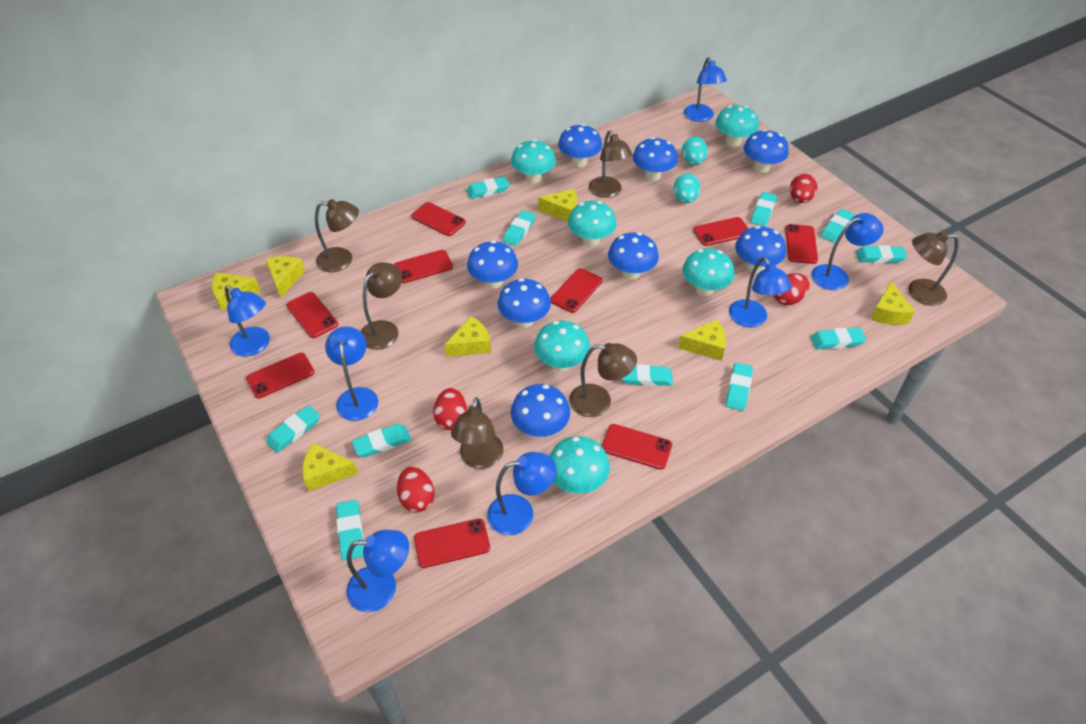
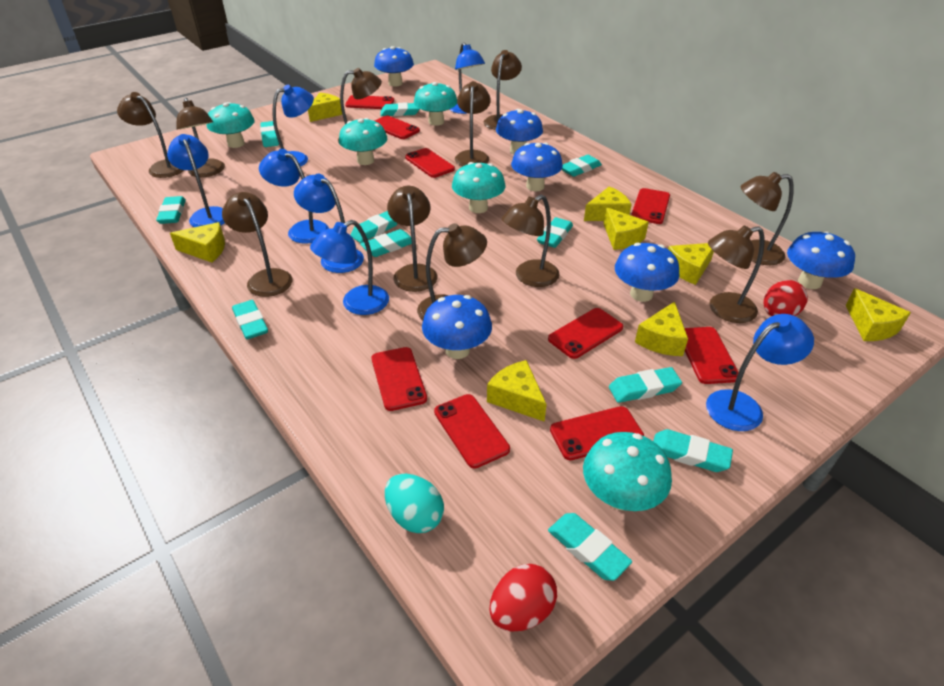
blue mushroom: [467,240,518,289] [498,278,551,328] [511,384,570,437] [558,124,602,167] [608,233,659,279] [633,137,678,181] [735,226,786,273] [743,129,789,173] = 8 -> [374,46,414,86] [422,295,492,359] [496,109,543,154] [511,143,563,191] [615,243,680,302] [787,231,855,289] = 6
brown lamp: [315,199,359,272] [361,262,402,350] [451,397,503,469] [569,343,637,417] [589,130,633,198] [908,232,959,306] = 6 -> [117,92,184,178] [176,98,225,177] [222,192,293,297] [338,68,382,143] [387,186,438,292] [417,223,487,320] [455,81,491,167] [484,50,522,130] [502,195,560,287] [708,225,764,323] [740,172,794,265] = 11
red egg: [397,467,435,513] [433,388,467,430] [773,273,810,305] [790,174,817,203] = 4 -> [489,564,557,631] [763,280,808,316] = 2
turquoise egg: [674,173,700,203] [682,137,708,165] = 2 -> [385,474,444,533] = 1
turquoise mushroom: [511,139,556,184] [534,321,590,371] [550,436,610,494] [568,201,617,246] [682,248,734,296] [715,105,759,147] = 6 -> [207,102,255,148] [339,118,387,165] [414,82,457,126] [452,162,505,213] [583,432,672,511] = 5
yellow cheese: [212,273,261,310] [265,256,305,299] [302,443,358,491] [444,316,491,357] [538,189,577,222] [678,320,726,361] [871,281,915,325] = 7 -> [170,222,225,263] [308,93,342,122] [487,360,547,422] [584,186,632,221] [603,207,649,250] [635,302,688,356] [668,243,714,285] [846,288,911,341] = 8

